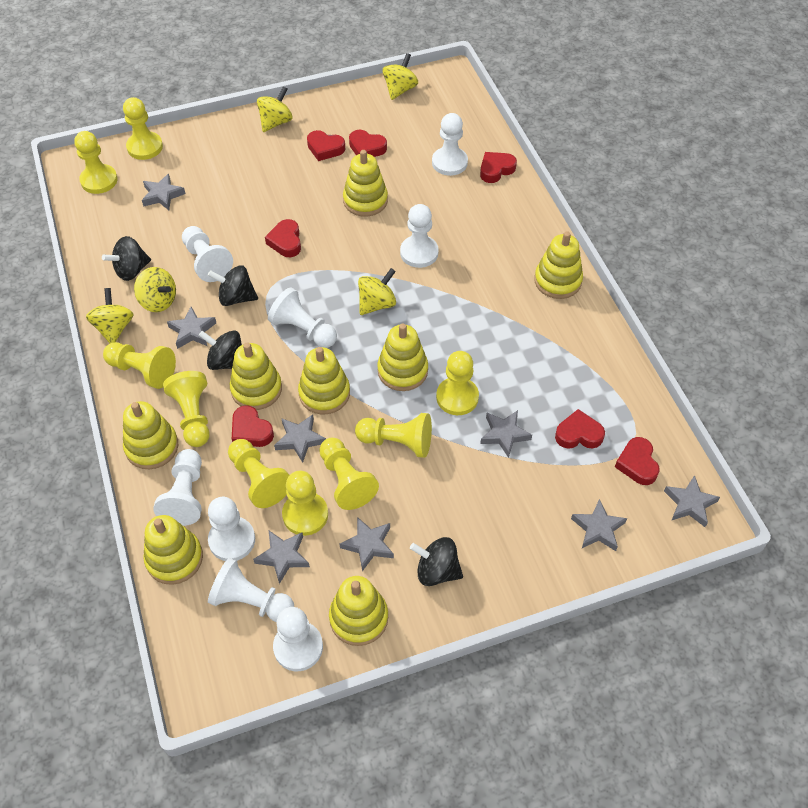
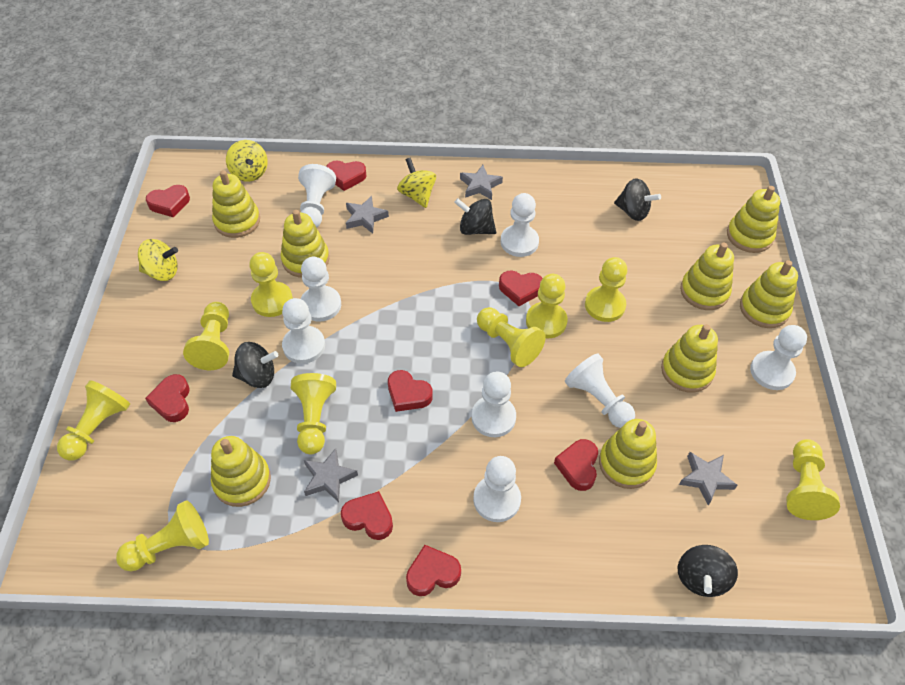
grey star: [142,174,186,210] [167,307,216,349] [253,531,310,584] [274,415,326,463] [340,517,394,571] [480,410,532,458] [571,499,627,551] [664,475,720,527] = 8 -> [304,448,358,503] [346,196,389,234] [460,165,503,200] [679,452,738,505] = 4
red heart: [232,405,274,447] [265,219,301,257] [307,130,345,161] [349,130,387,157] [480,152,517,183] [555,409,605,449] [615,437,660,485] = 7 -> [145,374,190,422] [146,185,190,217] [326,161,366,191] [341,491,393,540] [388,370,433,412] [406,545,461,596] [499,271,543,306] [554,439,598,491] = 8
yellow spinning top: [86,288,134,343] [134,267,176,312] [257,86,293,132] [358,268,396,315] [383,53,418,100] = 5 -> [138,239,178,281] [226,140,268,182] [397,158,436,208] = 3

